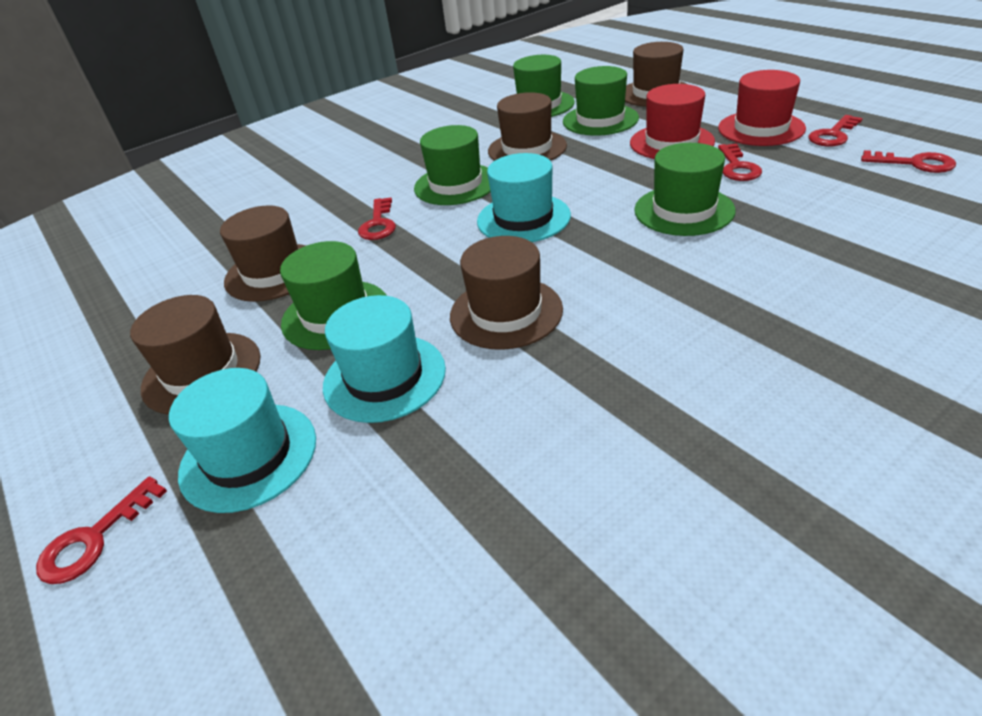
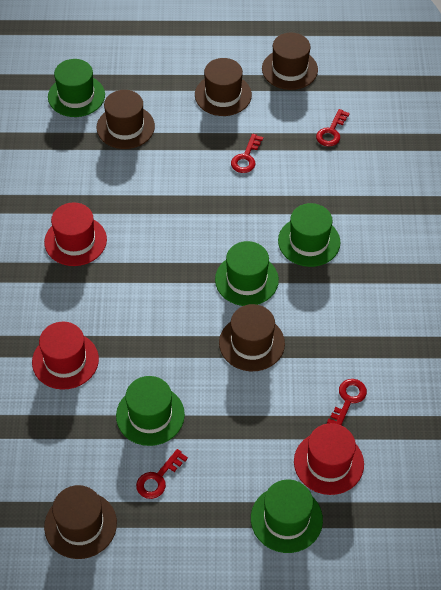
red hat: [630,84,715,159] [718,70,806,146] = 2 -> [32,322,99,390] [44,202,107,266] [294,423,364,495] = 3
red key: [36,476,167,584] [358,197,396,240] [718,143,762,181] [809,115,863,147] [861,150,956,173] = 5 -> [136,449,188,499] [231,134,263,173] [316,109,350,147] [327,379,367,425] = 4
turquoise hat: [169,368,316,513] [323,295,446,423] [477,153,571,242] = 3 -> none = 0

